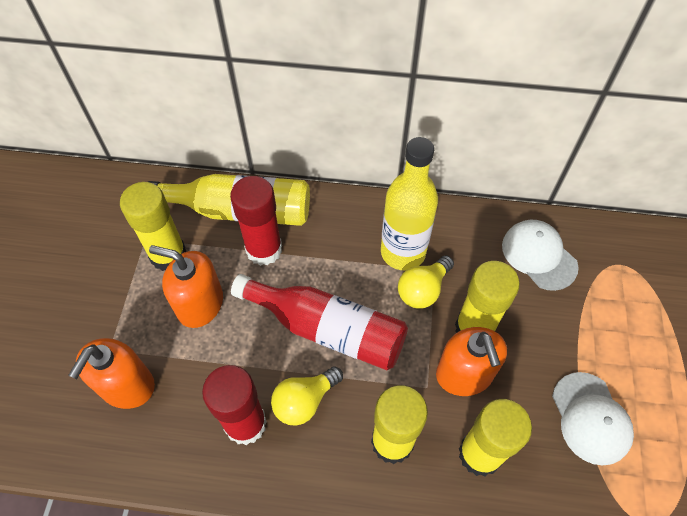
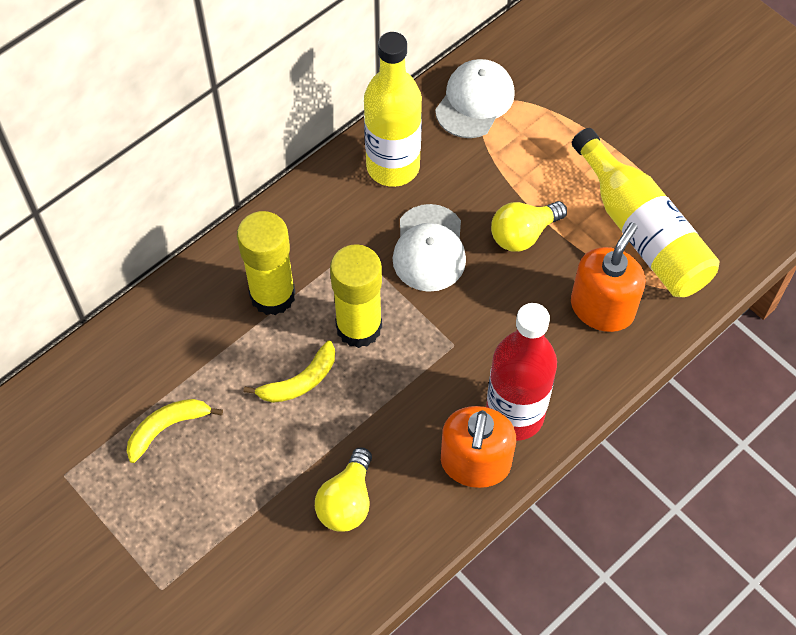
orange soap dispenser: [68,338,155,409] [149,245,223,328] [436,327,507,396] = 3 -> [441,406,516,488] [571,222,645,332] = 2
red glue stick: [202,365,267,445] [230,176,282,266] = 2 -> none = 0
yellow banana: none = 0 -> [127,399,223,463] [243,341,335,403] = 2
yellow glue stick: [120,182,187,271] [371,385,428,464] [455,261,520,333] [459,399,532,477] = 4 -> [237,211,296,315] [330,244,382,348] = 2

